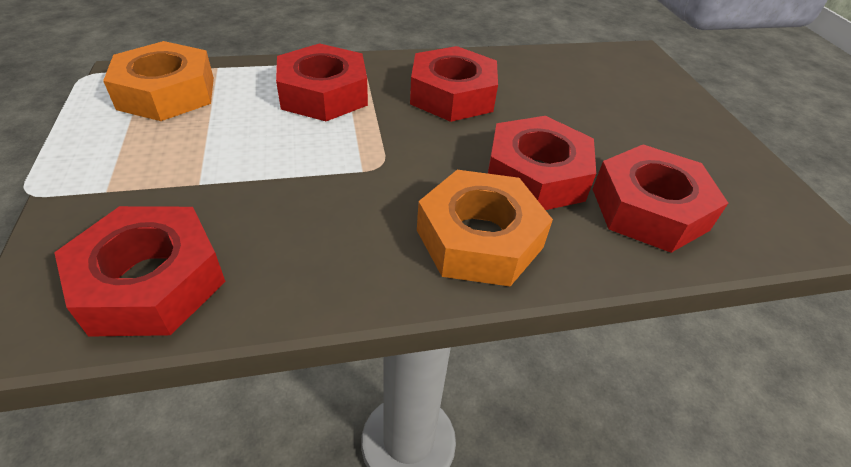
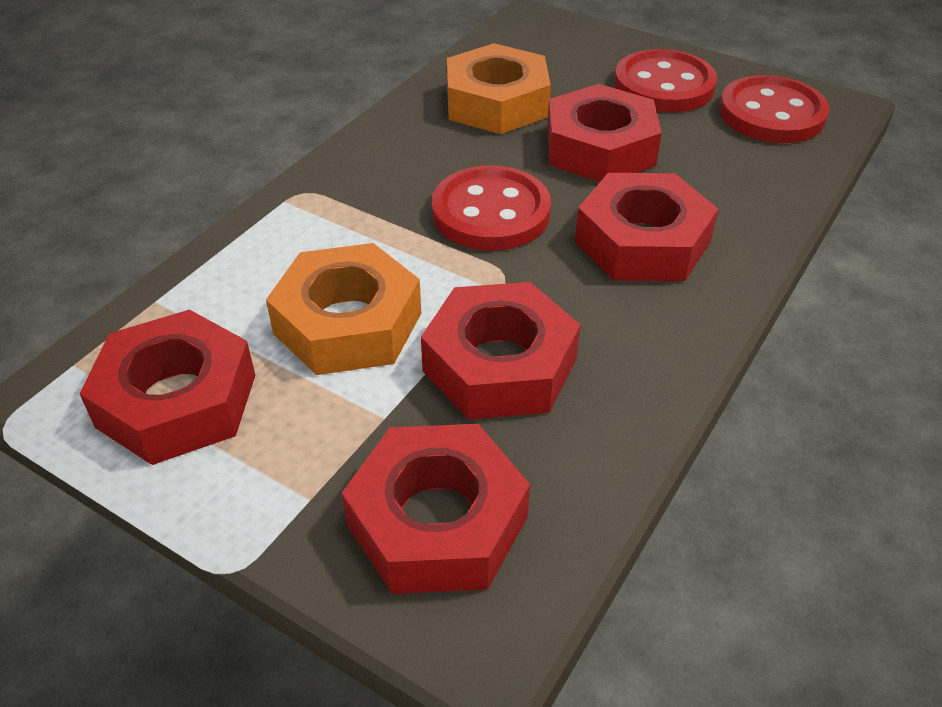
red button: none = 0 -> [432,165,551,250] [614,49,717,112] [719,75,830,143] = 3

